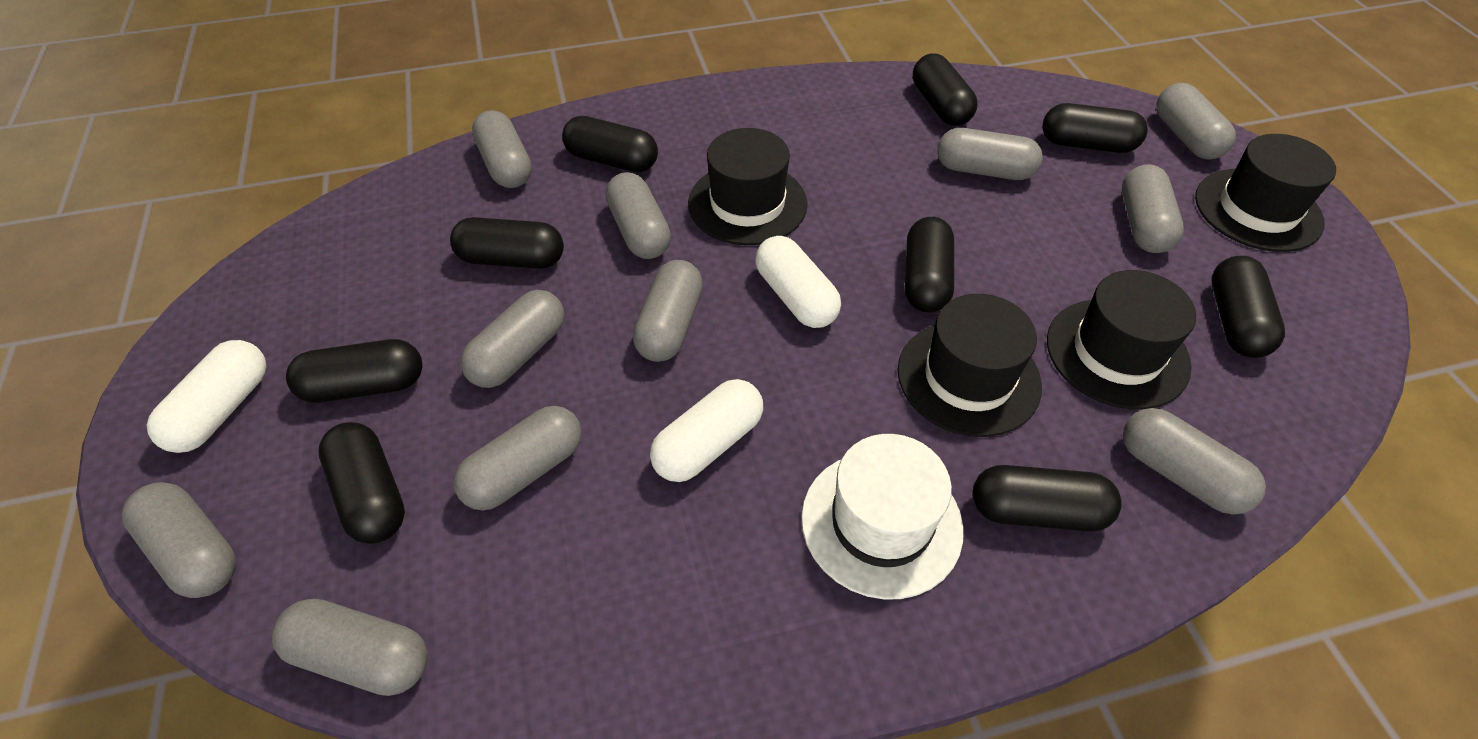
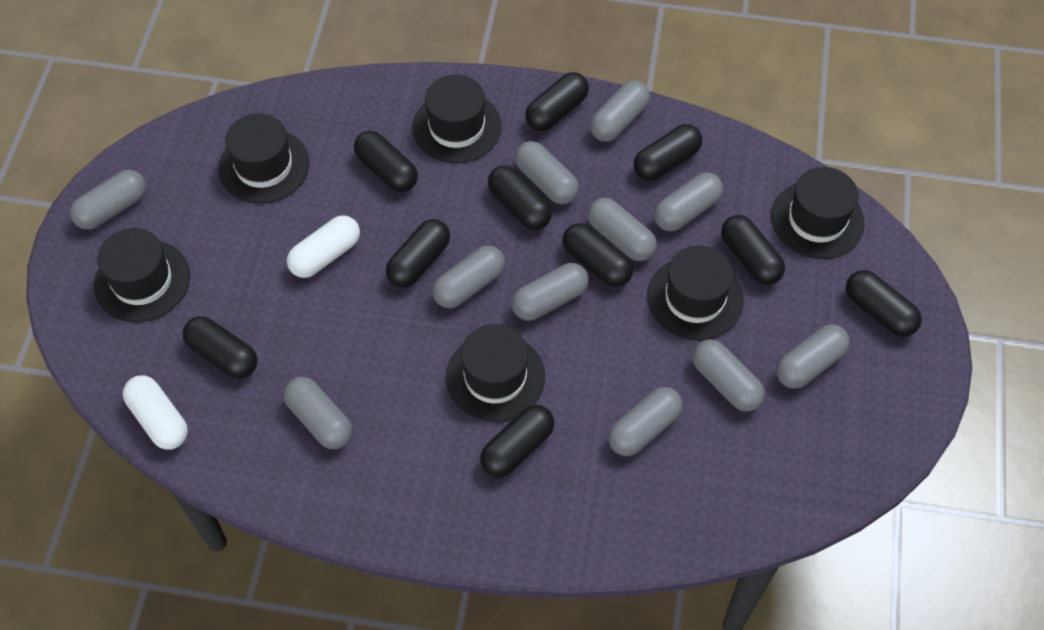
black capsule: [286,339,423,403] [318,422,405,544] [450,217,564,269] [562,116,658,172] [905,217,954,313] [913,53,977,126] [973,465,1122,531] [1042,103,1148,153] [1212,256,1285,358] = 9 -> [183,316,258,379] [354,131,418,192] [386,219,450,287] [480,405,554,477] [488,166,552,230] [525,72,589,131] [562,223,633,287] [634,124,702,181] [721,215,785,285] [846,270,922,337] = 10
black hat: [688,128,808,245] [898,294,1042,437] [1047,270,1196,409] [1195,134,1336,252] = 4 -> [94,228,190,322] [218,114,309,204] [412,75,502,163] [446,324,545,422] [647,245,744,341] [771,167,865,259] = 6
white capsule: [147,340,266,453] [650,379,763,482] [755,236,841,328] = 3 -> [123,375,188,450] [287,215,360,278] = 2
white hat: [801,434,964,600] = 1 -> none = 0

